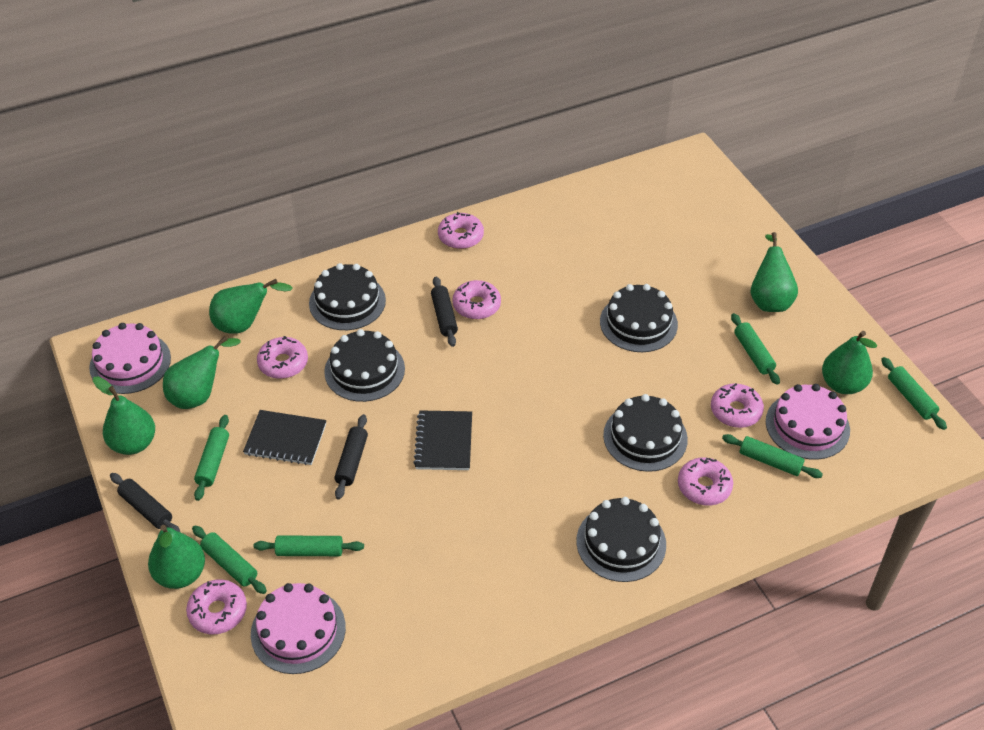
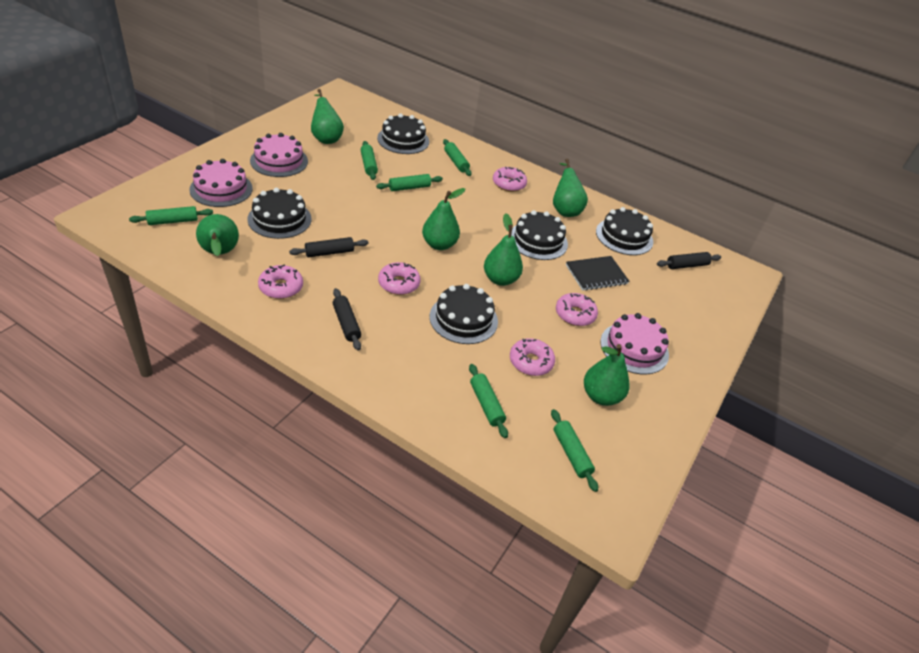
black notebook: [243,410,326,465] [413,410,472,470] = 2 -> [566,256,629,291] = 1
pink donut: [186,579,247,635] [257,336,308,379] [438,212,484,249] [452,280,501,319] [678,458,733,505] [711,383,764,428] = 6 -> [258,265,303,299] [378,262,420,295] [493,167,527,192] [510,338,555,376] [556,293,598,326] = 5

